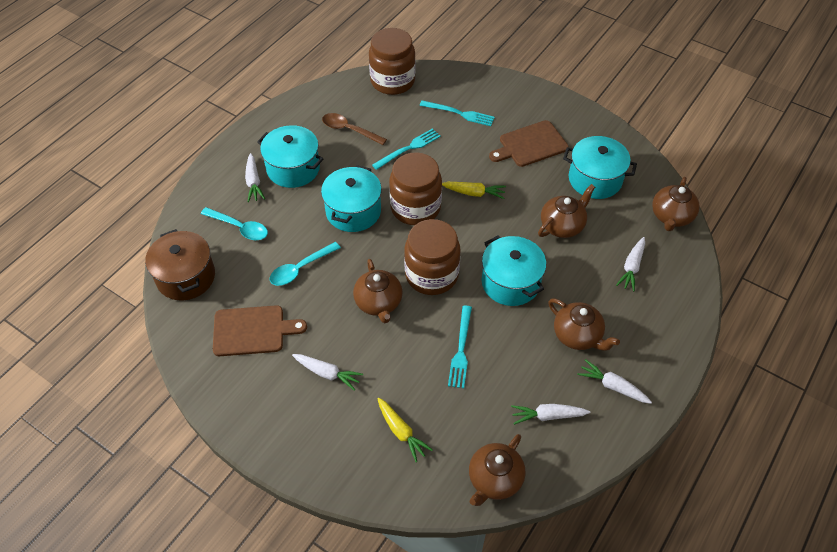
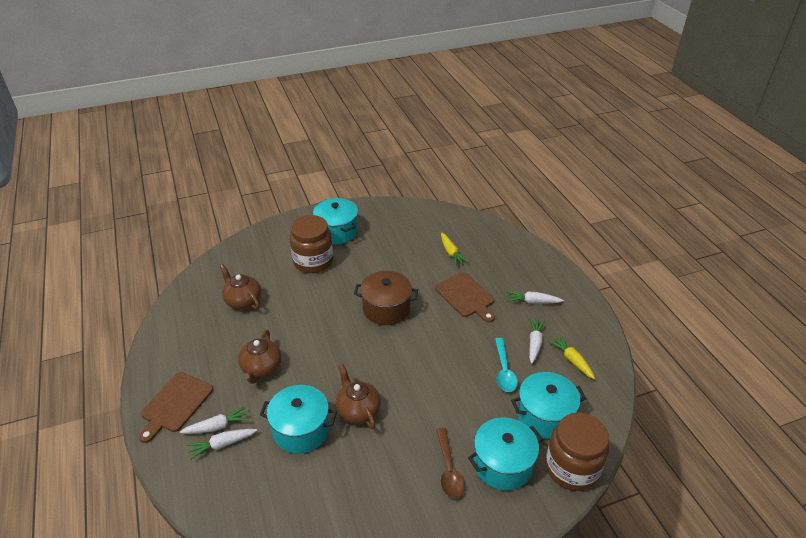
brown jar: [369,28,416,95] [389,152,442,225] [404,219,461,295] = 3 -> [289,215,333,273] [545,412,609,491] = 2
brown teapot: [353,259,402,323] [469,434,525,506] [538,184,595,238] [548,299,620,351] [652,177,700,231] = 5 -> [220,264,261,309] [238,330,282,384] [336,364,381,429] = 3
turquoise fork: [372,128,441,170] [420,100,495,126] [448,306,472,388] = 3 -> none = 0
turquoise spoon: [201,207,268,240] [270,242,341,286] = 2 -> [495,338,518,392] = 1
white carrot: [245,153,265,202] [292,354,363,391] [511,404,590,425] [577,359,652,404] [616,237,645,292] = 5 -> [180,406,249,434] [187,429,257,460] [507,291,564,303] [529,318,545,364] = 4

